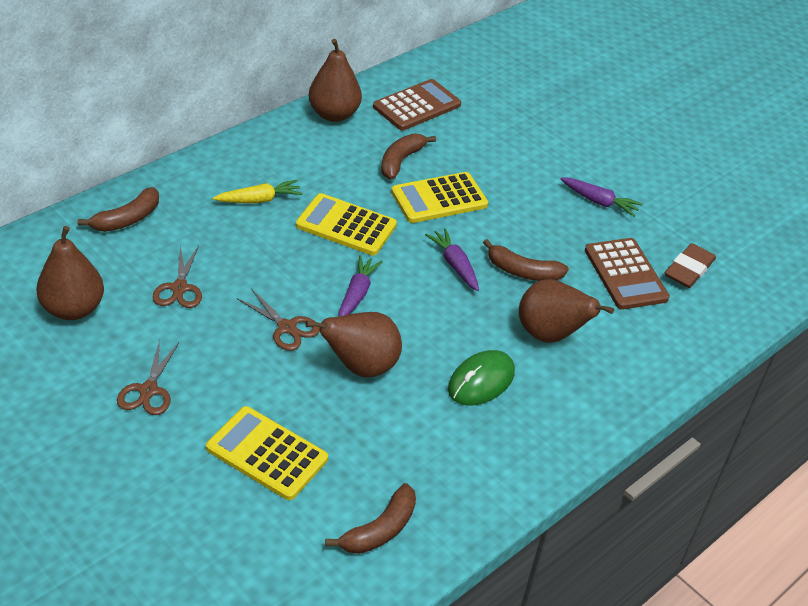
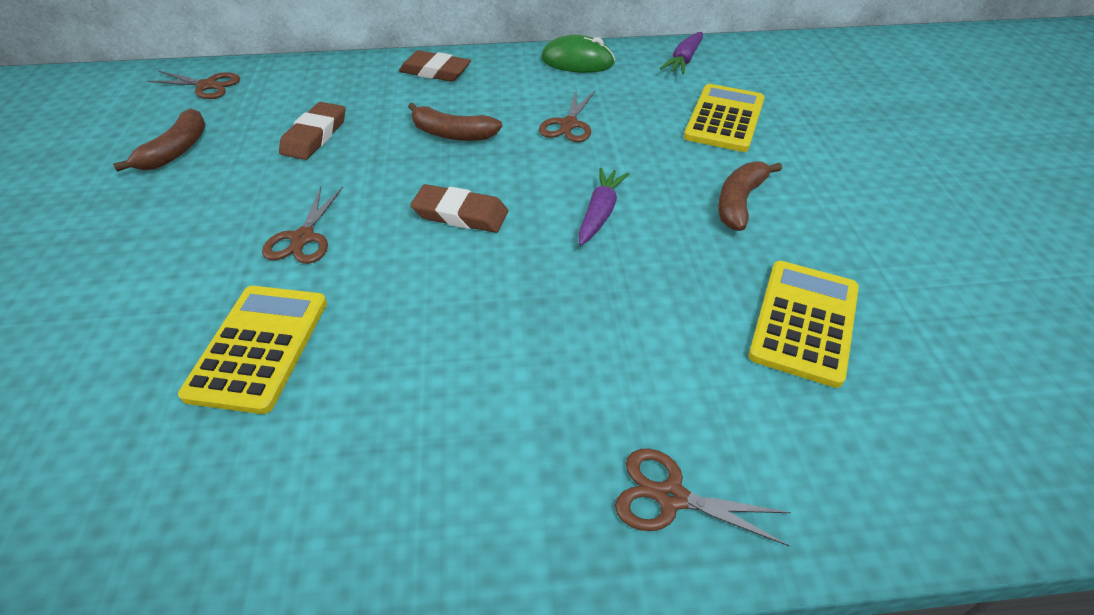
brown banana: [78,187,159,232] [325,483,416,554] [381,134,436,180] [483,239,569,281] = 4 -> [113,109,206,172] [408,103,502,141] [718,162,782,231] = 3
brown calculator: [373,79,461,130] [585,238,670,310] = 2 -> none = 0
brown eraser: [665,243,716,288] = 1 -> [279,102,345,160] [399,50,471,82] [410,184,508,233] = 3
brown pear: [36,226,104,320] [306,312,402,377] [309,39,362,122] [519,279,614,343] = 4 -> none = 0
brown scissors: [117,340,179,415] [153,245,202,308] [237,288,320,351] = 3 -> [147,71,240,99] [262,187,343,264] [539,89,595,142] [615,449,791,546] = 4
purple carrot: [339,255,383,316] [425,228,479,291] [560,177,643,217] = 3 -> [578,167,629,246] [660,32,703,75] = 2
yellow carrot: [213,180,303,203] = 1 -> none = 0

